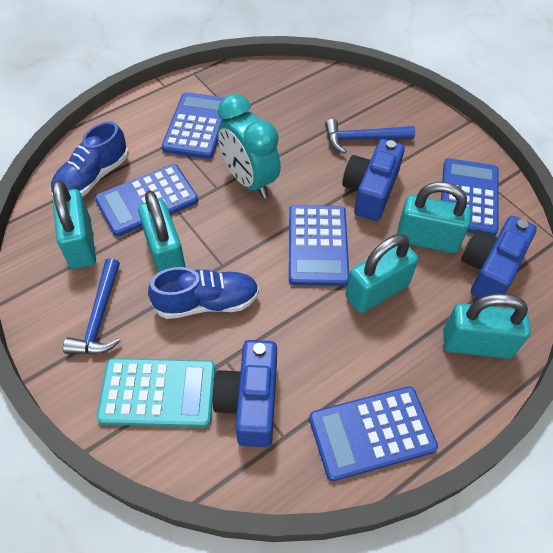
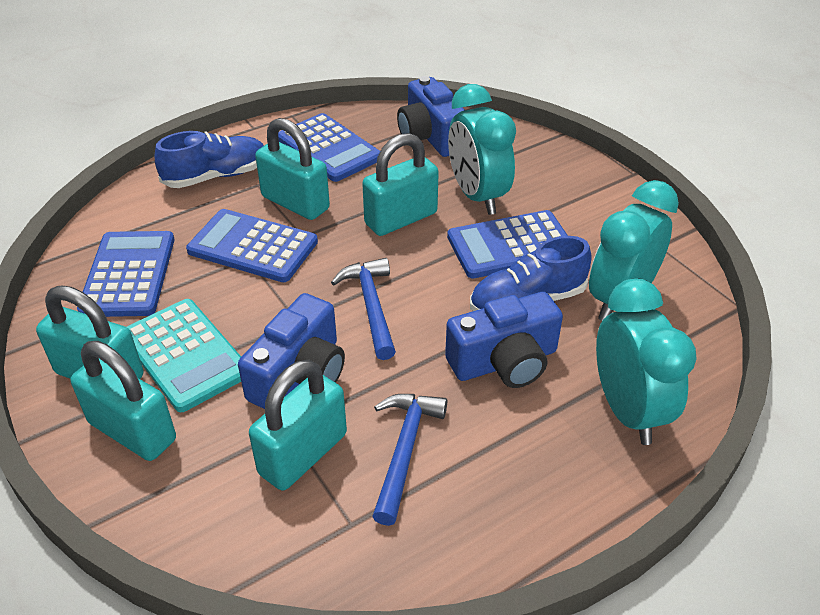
blue calculator: [95,164,198,237] [162,92,225,159] [289,205,349,286] [309,386,438,481] [441,158,499,236] = 5 -> [77,231,174,317] [186,209,318,282] [278,113,380,182] [447,210,568,279] = 4
turquoise clock: [218,94,281,198] = 1 -> [448,84,516,215] [589,180,679,320] [596,279,697,445] = 3

